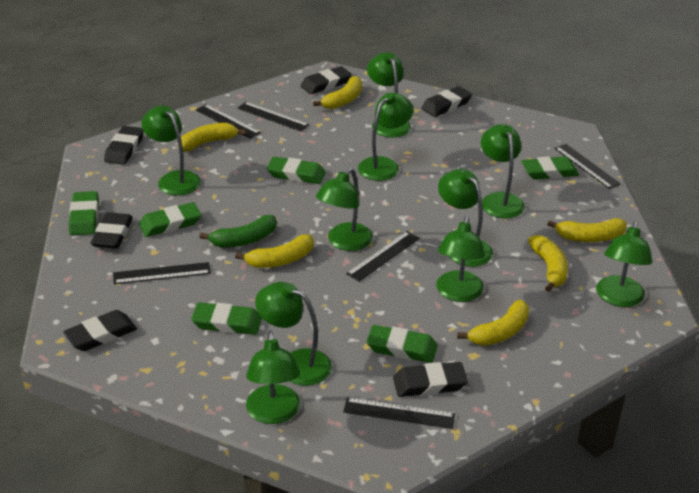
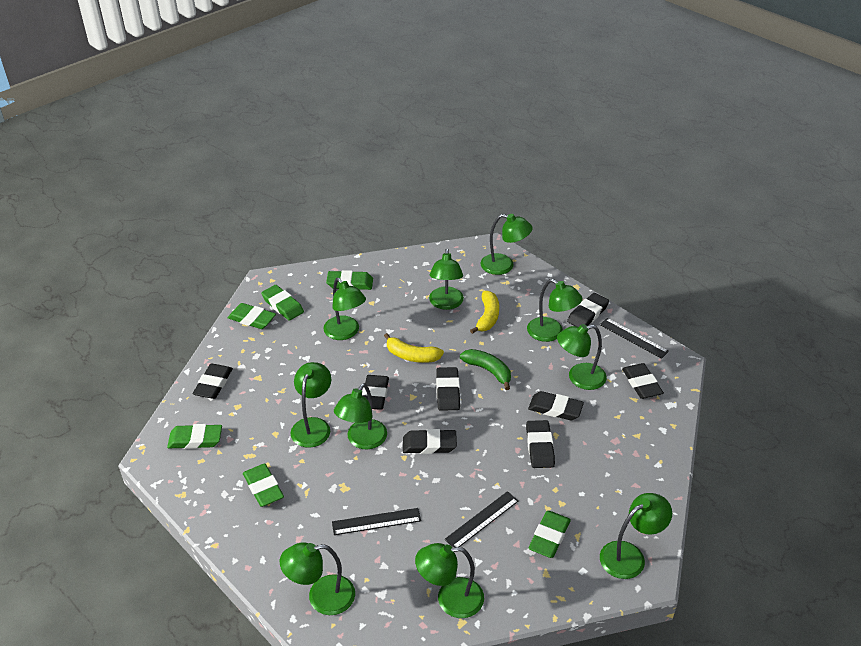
black eraser: [63,310,137,351] [91,212,133,249] [104,126,143,165] [301,66,352,94] [393,362,468,397] [421,86,472,117] = 6 -> [193,364,233,399] [362,375,389,410] [403,429,457,454] [436,367,460,411] [526,420,555,468] [528,391,584,420] [567,293,609,327] [622,363,664,399] = 8
black ruler: [113,262,211,284] [196,104,261,139] [237,102,309,131] [343,397,455,429] [346,231,420,282] [554,144,621,189] = 6 -> [332,508,421,535] [445,491,519,548] [600,318,669,359] = 3
yellow banana: [178,123,246,152] [235,234,314,268] [313,76,362,109] [457,300,529,346] [528,235,568,292] [547,218,627,242] = 6 -> [384,333,444,363] [470,291,499,334] = 2

